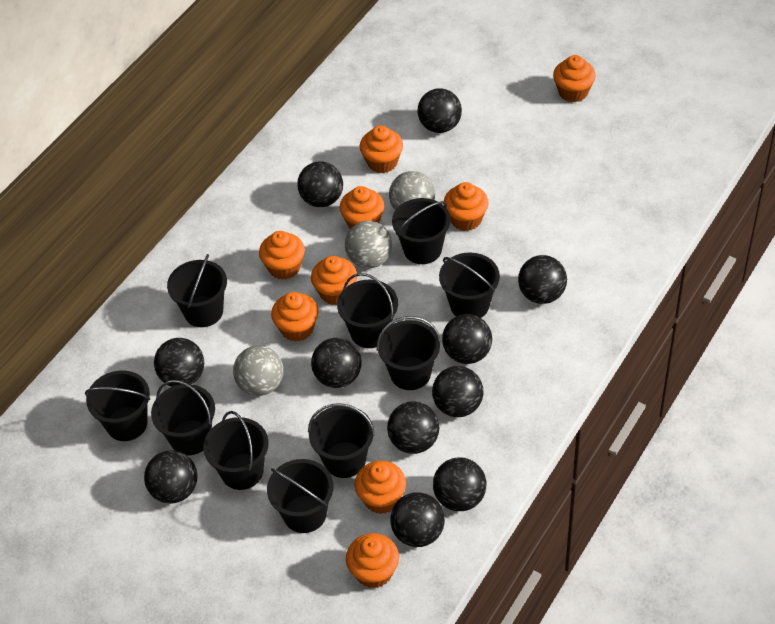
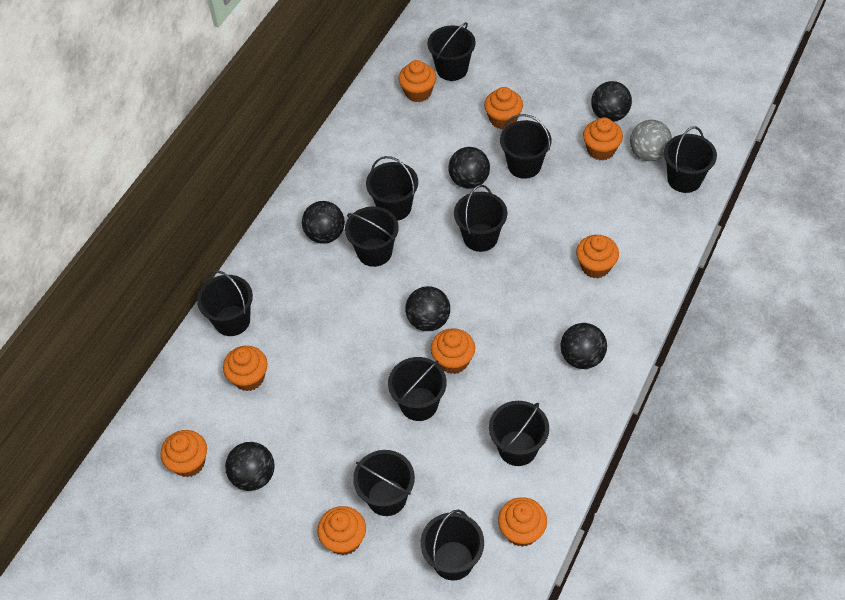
black ball: [144,450,197,504] [154,338,204,387] [297,162,343,207] [311,338,362,388] [387,402,439,454] [390,492,445,547] [418,88,462,133] [432,366,483,417] [433,458,486,511] [442,314,492,364] [518,255,567,304] = 11 -> [225,442,274,491] [302,201,345,244] [406,286,450,331] [448,147,490,189] [560,323,607,369] [591,81,632,122] = 6
black bucket: [85,370,150,441] [151,380,215,455] [167,254,227,327] [203,411,269,490] [267,459,333,533] [308,403,375,478] [337,273,398,348] [377,316,441,390] [392,198,451,264] [439,253,500,318] = 10 -> [197,270,253,336] [345,206,399,267] [353,450,415,516] [366,156,418,221] [388,357,447,421] [421,510,484,580] [427,22,476,81] [454,185,507,252] [489,401,549,466] [500,114,552,179] [664,126,717,193] = 11
grey ball: [233,346,284,396] [345,221,392,268] [389,171,435,210] = 3 -> [630,120,672,161] = 1

